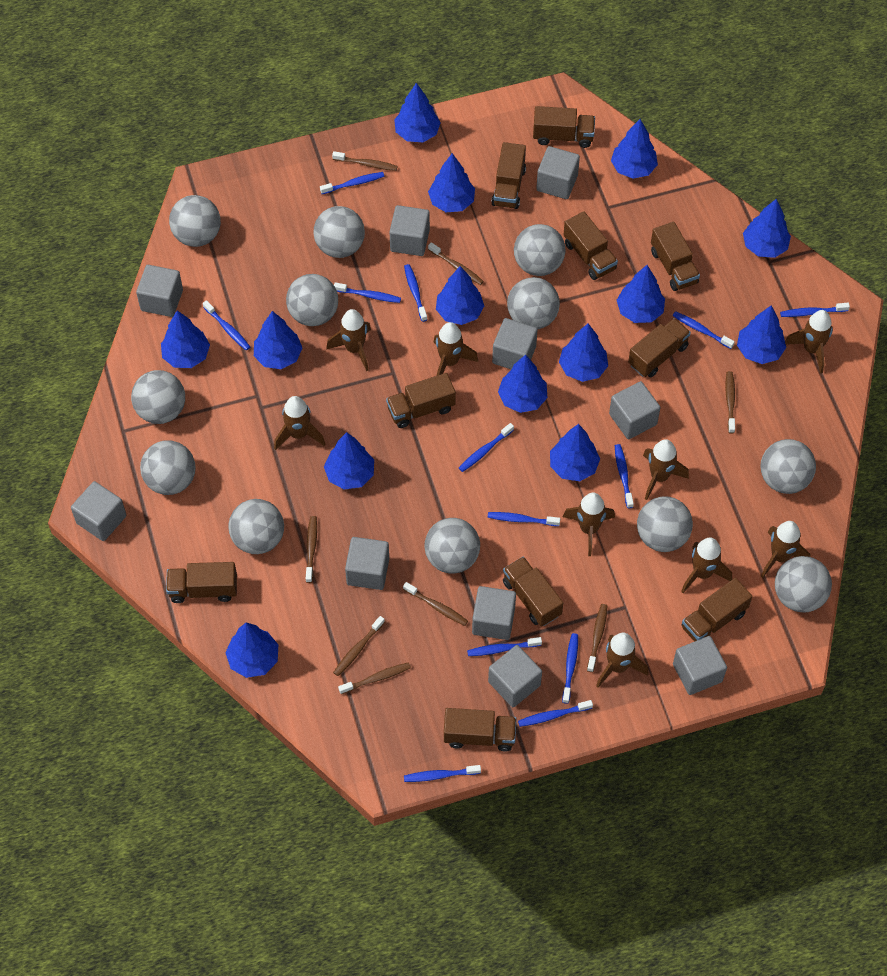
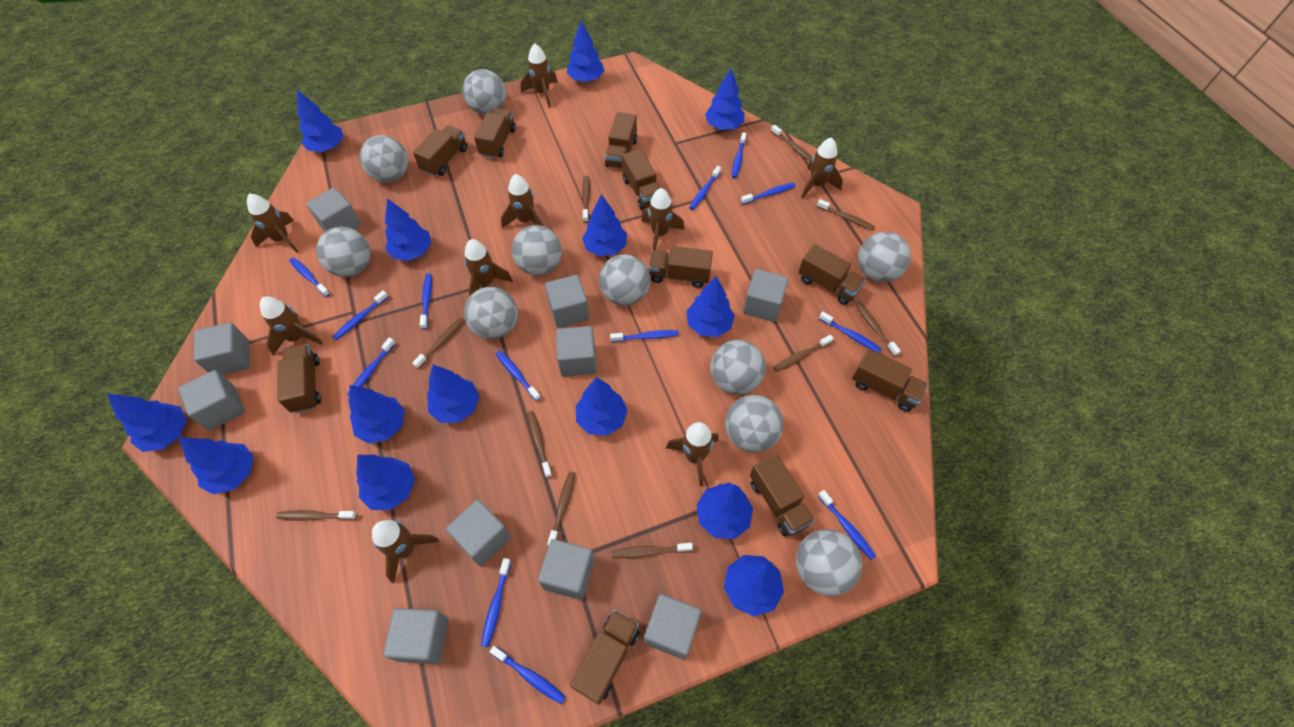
brown toothbrush: [305,516,317,583] [332,151,398,171] [333,616,385,676] [338,662,411,694] [403,582,468,626] [428,242,484,285] [587,604,607,672] [726,371,735,434] = 8 -> [276,510,357,521] [412,317,465,369] [527,411,552,478] [547,471,576,546] [582,176,590,223] [612,543,693,558] [771,125,812,161] [773,335,834,372] [817,199,875,231] [856,302,901,357] = 10
grey ball: [131,370,185,424] [140,440,195,495] [169,195,221,247] [228,499,284,554] [286,274,338,326] [313,206,365,258] [424,518,480,574] [507,277,560,329] [514,224,566,276] [637,496,693,552] [760,439,816,494] [775,556,832,613] = 12 -> [316,227,371,277] [360,135,408,183] [462,69,506,115] [464,287,518,339] [512,225,562,276] [599,254,650,306] [710,340,766,395] [725,395,784,453] [796,529,862,596] [858,232,911,282] = 10

